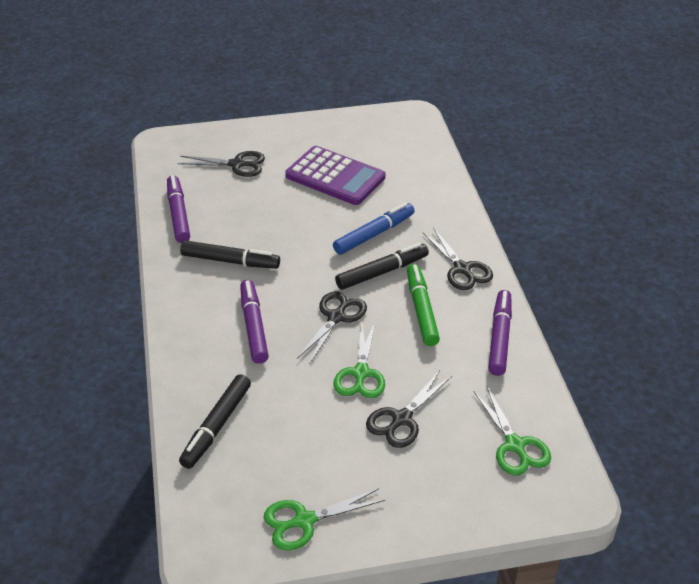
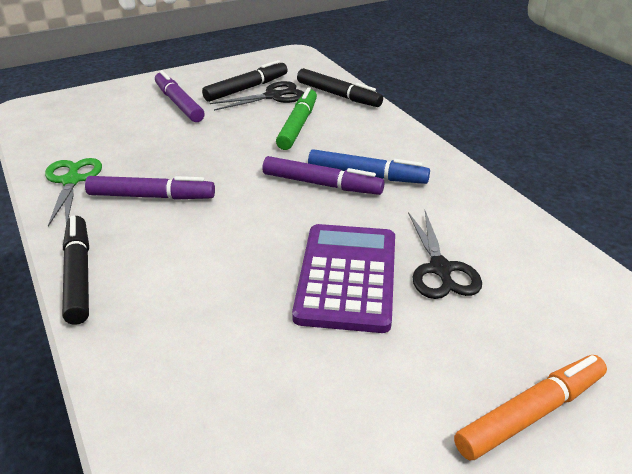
black scissors: [178,151,265,177] [297,292,367,363] [366,371,452,448] [423,227,493,290] = 4 -> [210,81,304,111] [408,211,482,299] = 2
green scissors: [264,488,385,550] [334,322,385,398] [474,387,551,475] = 3 -> [45,158,102,227] = 1
orange marker: none = 0 -> [454,355,607,461] = 1

